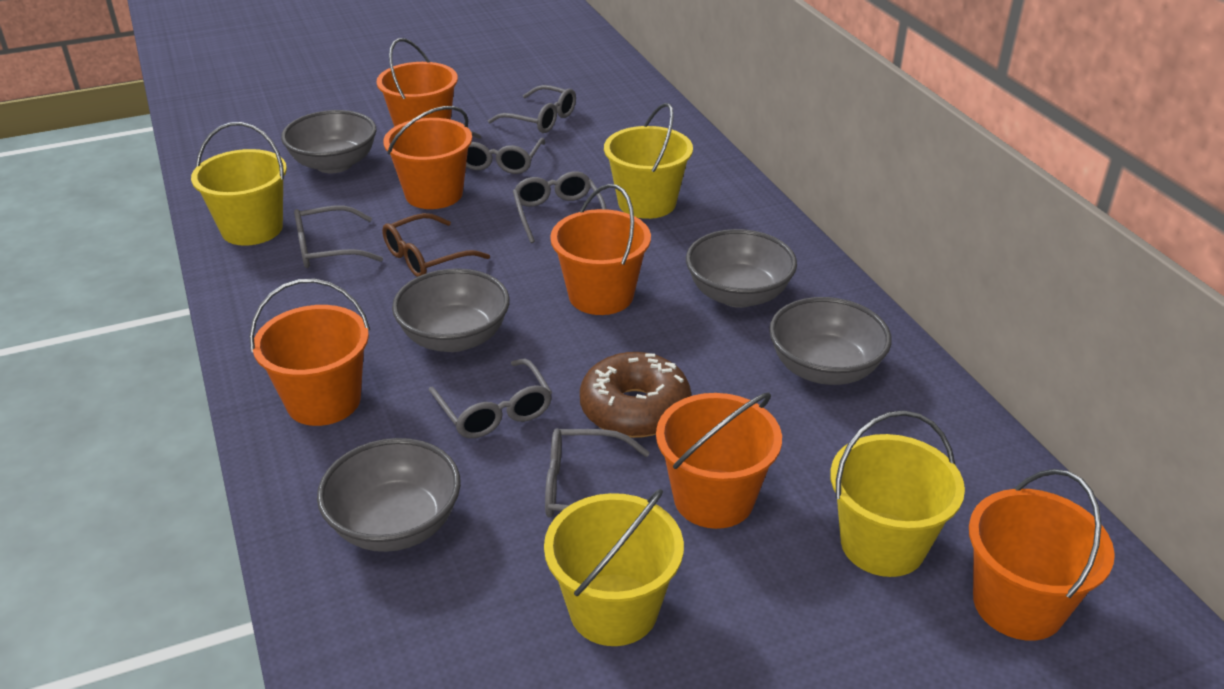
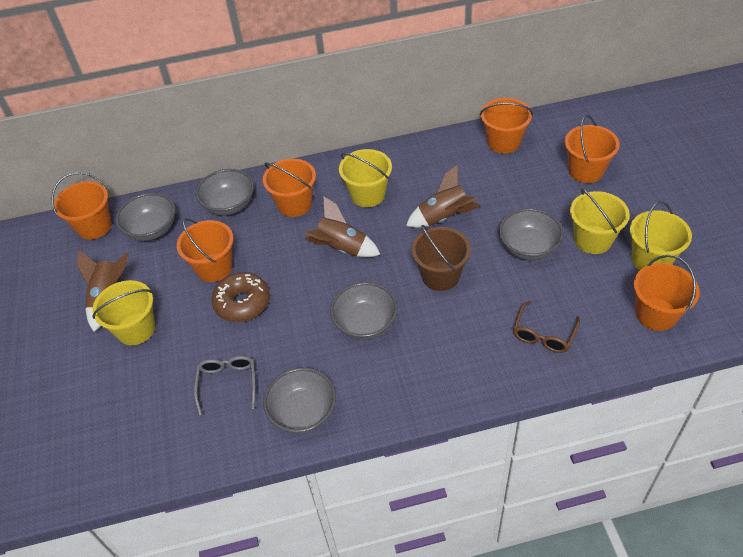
brown bucket: none = 0 -> [412,225,471,291] = 1
brown rocket: none = 0 -> [77,250,129,332] [305,196,380,257] [406,164,480,228] = 3
grey glasses: [294,205,383,268] [429,359,552,438] [466,131,545,174] [488,85,576,133] [513,171,606,243] [545,428,650,518] = 6 -> [194,356,256,415] = 1

